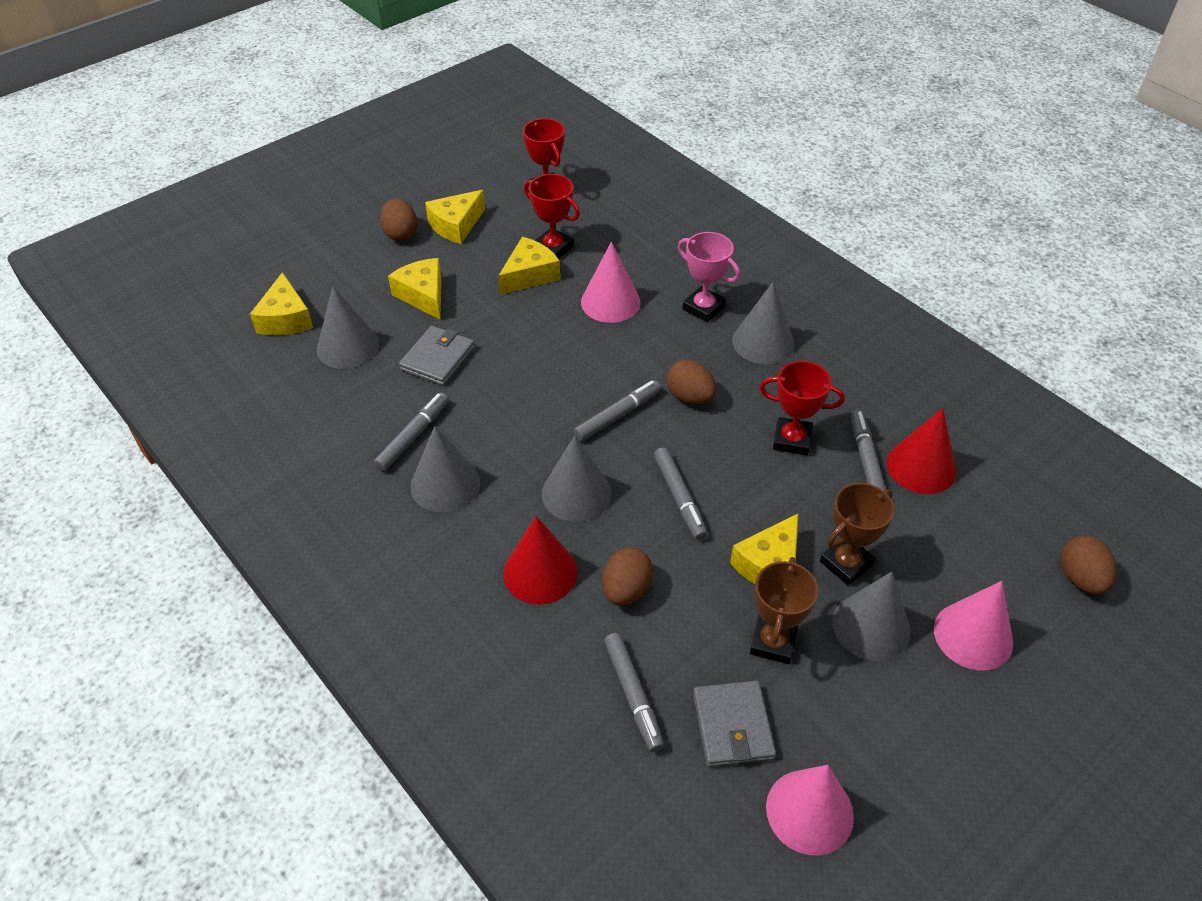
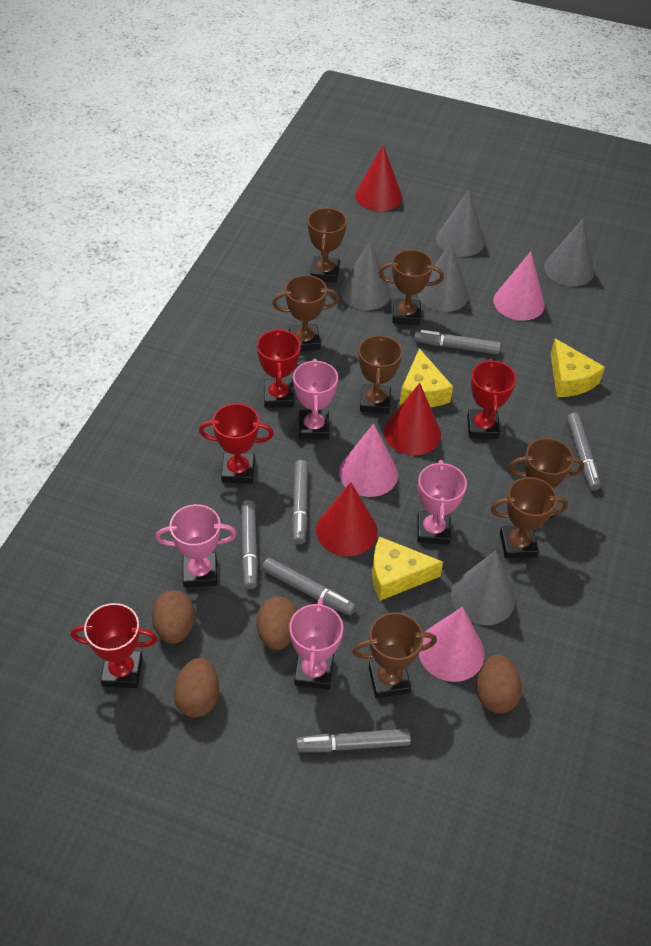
brown trophy: [750,557,818,664] [820,483,894,585] = 2 -> [272,275,339,351] [307,208,347,283] [352,612,437,698] [358,334,402,414] [379,250,444,325] [490,477,568,558] [509,438,584,518] = 7
grey marker: [374,393,449,471] [574,380,661,441] [604,633,664,752] [654,447,708,540] [850,410,886,491] = 5 -> [241,500,258,589] [262,558,356,615] [292,460,308,544] [296,729,411,752] [414,330,501,354] [567,413,601,491] = 6
grey wallet: [399,326,475,386] [693,680,776,767] = 2 -> none = 0
pink trophy: [678,232,740,323] = 1 -> [156,504,237,587] [289,598,343,690] [293,359,338,439] [417,460,467,545] = 4
red cone: [503,516,578,604] [887,408,956,494] = 2 -> [316,482,378,556] [355,145,402,211] [384,383,441,455] = 3
red trophy: [523,118,565,187] [524,174,580,259] [759,361,845,455] = 3 -> [71,603,158,688] [199,403,274,484] [257,328,301,408] [467,359,516,439] = 4
yellow cheese: [250,272,313,335] [388,258,442,320] [425,190,485,244] [498,237,560,295] [730,514,798,584] = 5 -> [372,536,443,601] [399,348,453,407] [550,339,605,397] = 3

